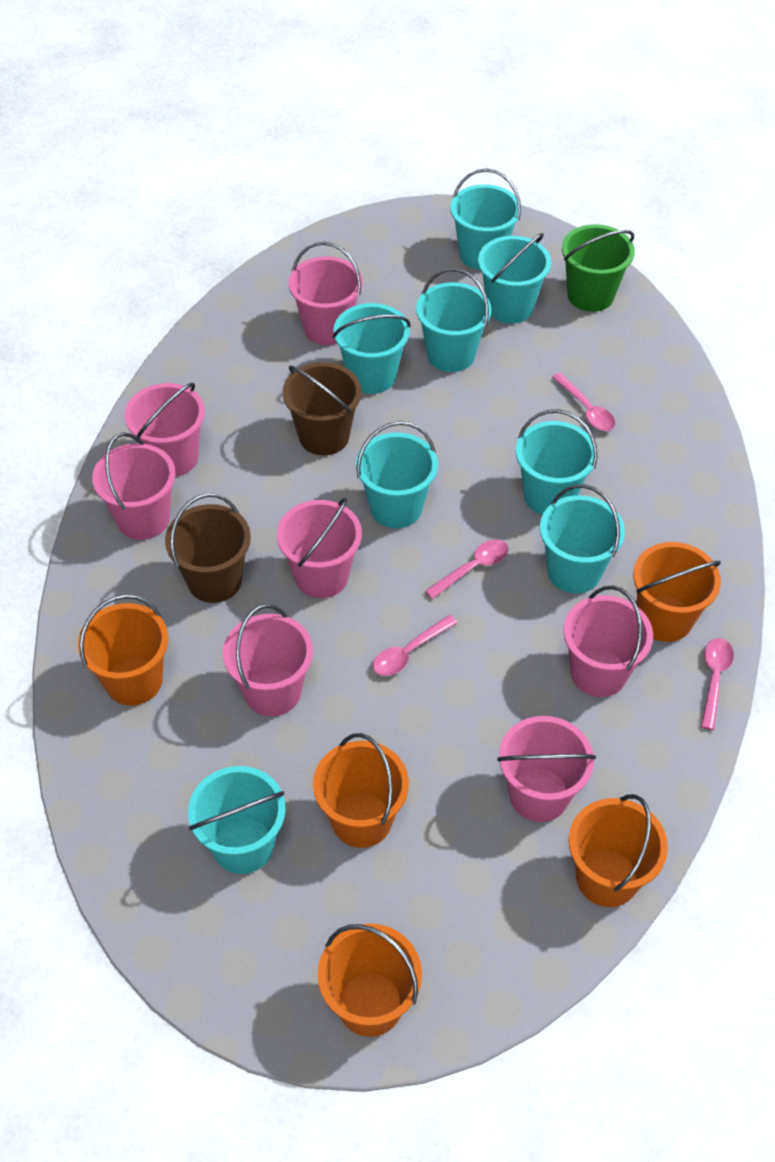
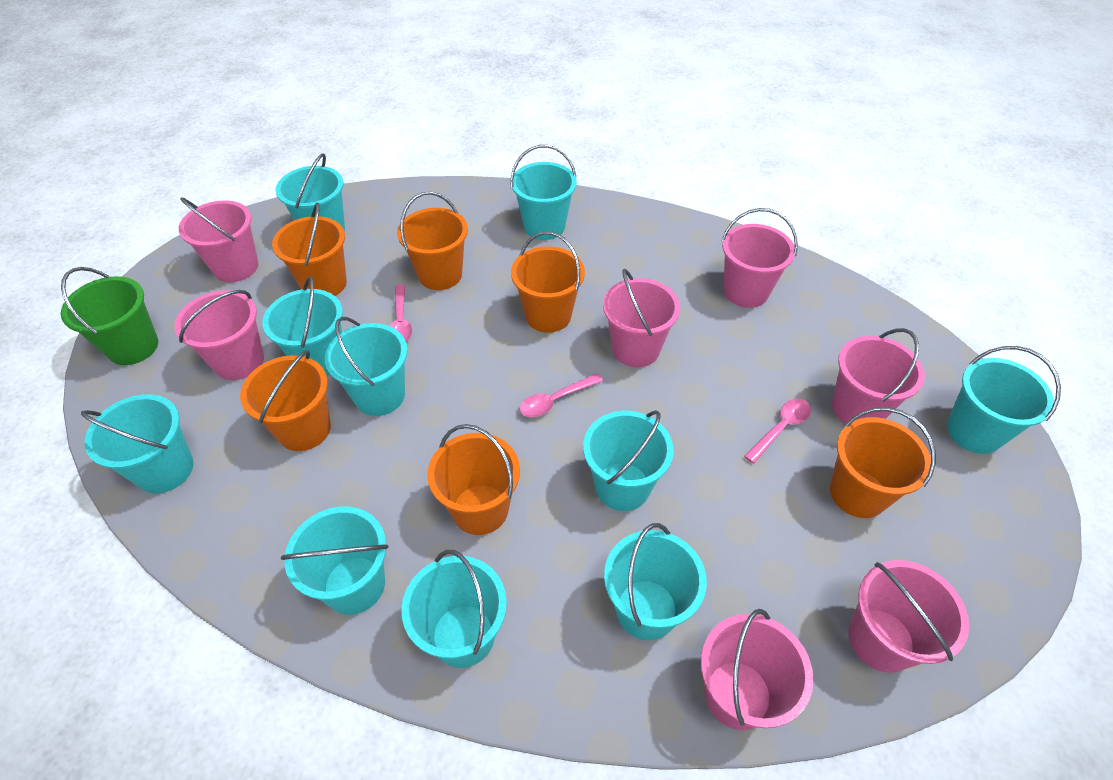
brown bucket: [165,493,251,603] [283,362,362,455] = 2 -> none = 0
orange bucket: [78,594,168,706] [313,733,409,848] [318,923,422,1037] [569,794,668,907] [633,542,721,642] = 5 -> [240,350,331,451] [272,203,347,296] [397,192,468,290] [427,424,520,535] [511,231,585,333] [830,407,936,518] = 6
pink spoon: [373,615,458,676] [425,539,508,599] [552,373,615,431] [701,638,734,730] = 4 -> [390,284,412,341] [520,373,603,417] [744,398,811,463] = 3
turquoise bucket: [188,766,286,874] [333,303,410,394] [356,421,438,528] [416,268,491,372] [450,169,521,270] [478,233,551,324] [516,409,597,515] [540,484,625,593] = 8 -> [81,394,194,494] [262,276,343,376] [276,153,345,231] [281,506,389,615] [325,317,408,416] [401,550,507,668] [510,145,577,240] [583,410,674,511] [604,523,707,640] [947,346,1061,454] = 10

